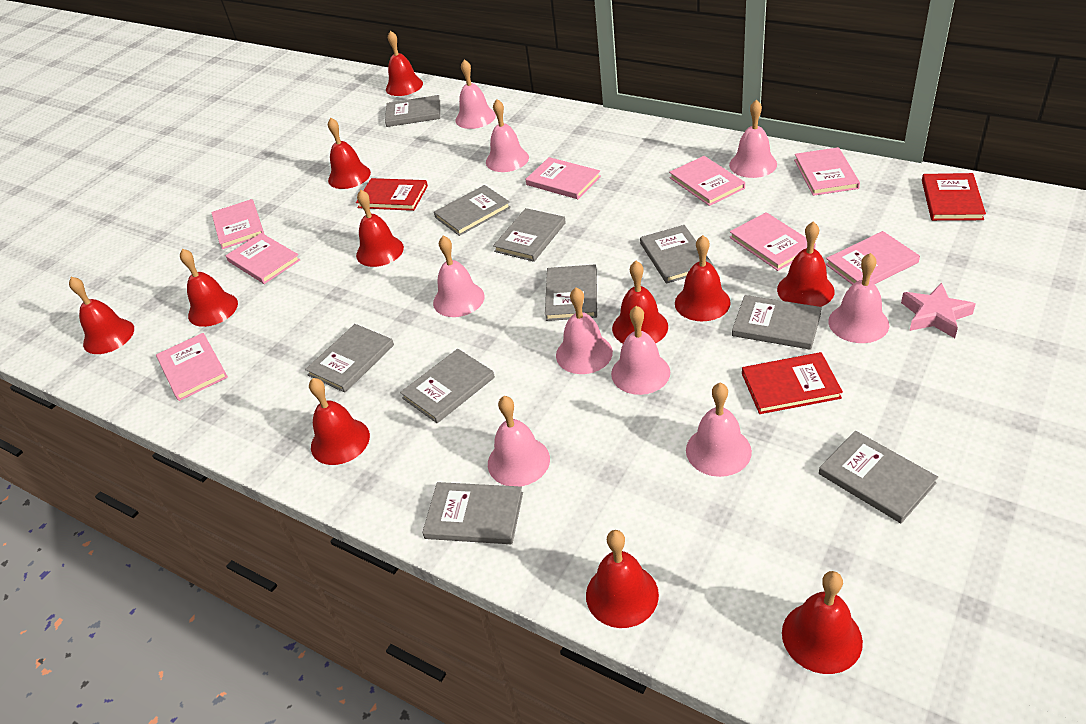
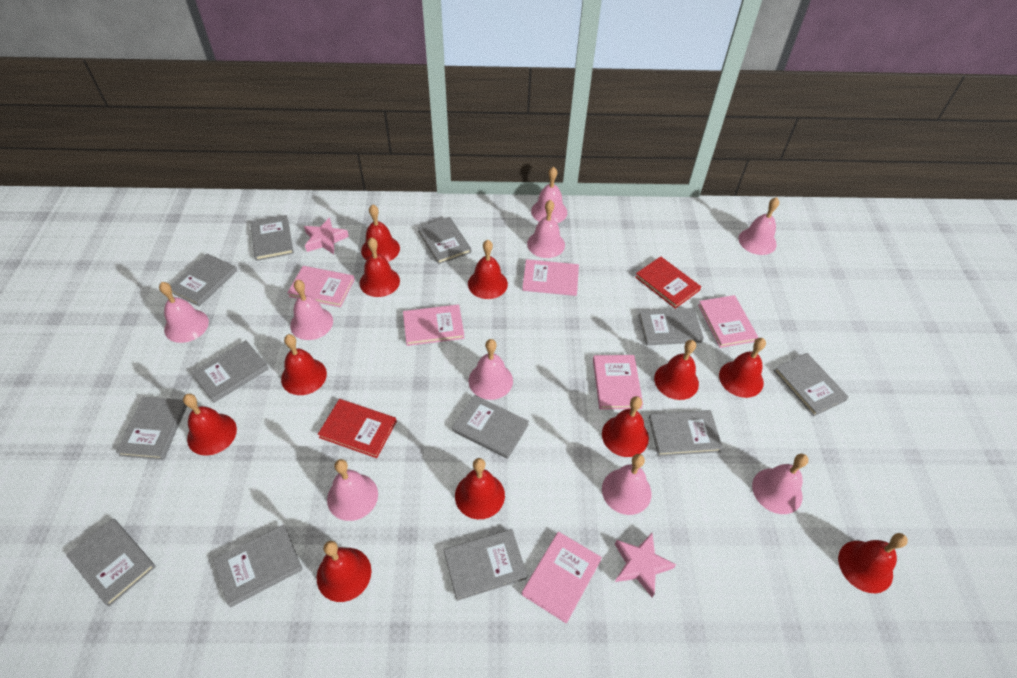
grey book: [305,324,394,393] [385,95,440,127] [400,349,495,423] [422,482,523,544] [434,185,511,236] [493,208,566,262] [545,264,597,321] [640,225,713,284] [732,295,822,350] [819,431,938,523] = 10 -> [66,518,156,607] [116,397,187,460] [171,254,237,306] [191,340,269,403] [213,525,303,607] [250,215,294,261] [417,217,472,264] [444,529,528,601] [452,395,529,459] [638,308,704,345] [649,410,723,456] [774,353,849,416] = 12
pink book: [156,333,228,401] [211,199,265,249] [226,233,300,284] [526,157,601,199] [669,156,745,206] [729,212,816,271] [794,147,860,196] [826,231,920,285] = 8 -> [287,266,355,307] [403,304,464,346] [522,259,579,296] [522,532,602,623] [593,355,643,410] [698,295,758,348] = 6
pink star: [901,283,976,338] = 1 -> [304,217,349,254] [615,533,676,597] = 2
red book: [356,178,428,211] [742,352,843,414] [922,173,986,221] = 3 -> [318,399,397,458] [635,256,701,309] = 2

